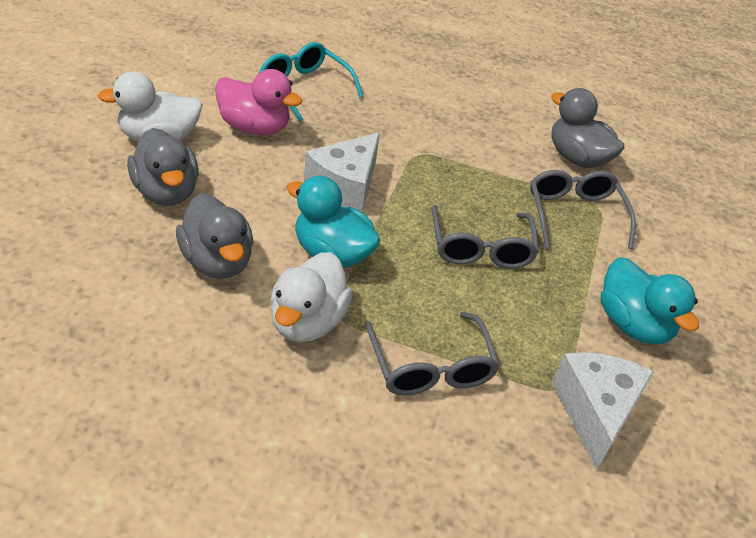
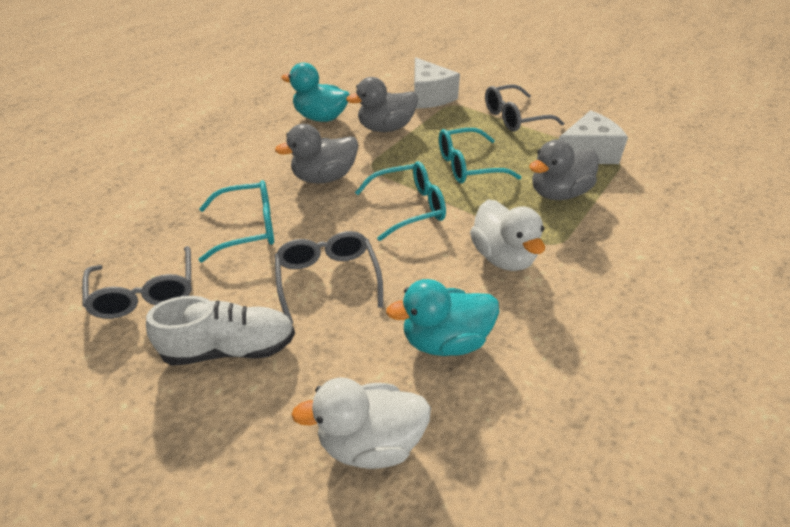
pink duck: [215,69,302,135] = 1 -> none = 0
turquoise glasses: [259,42,363,121] = 1 -> [199,180,274,262] [355,161,446,241] [439,128,521,183] = 3
white shoe: none = 0 -> [146,296,295,366] = 1

